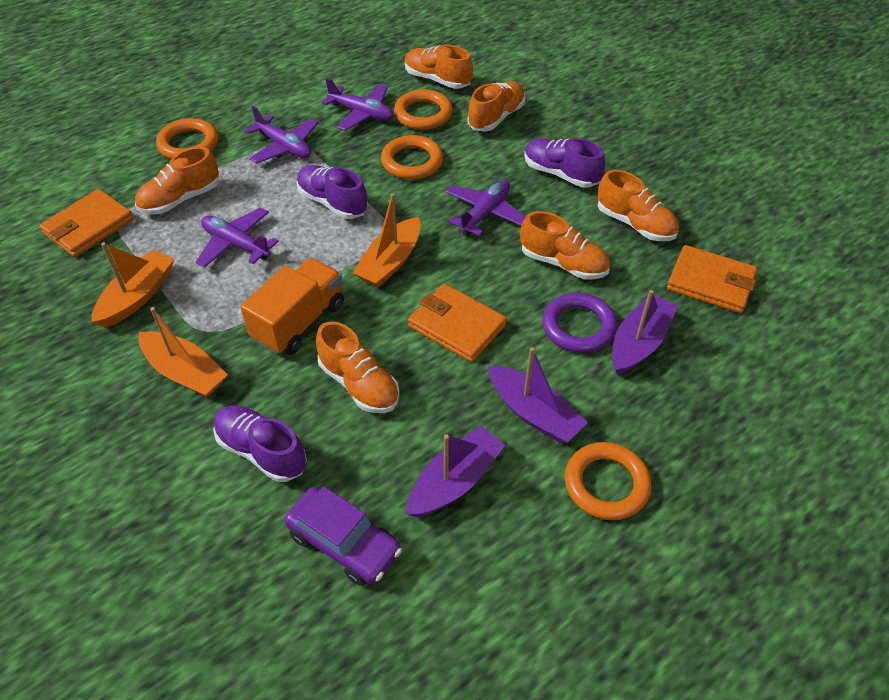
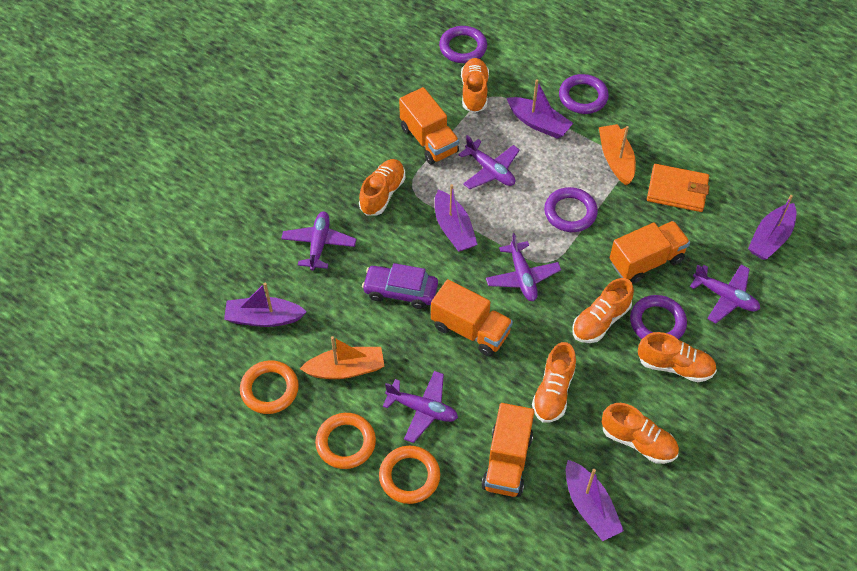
orange boat: [92,242,174,328] [139,307,228,398] [353,193,421,287] = 3 -> [300,336,384,379] [599,124,636,185] = 2
orange ring: [156,118,218,159] [381,135,443,180] [394,89,453,130] [565,442,652,520] = 4 -> [240,360,299,414] [315,413,376,469] [379,446,440,504] = 3
orange truck: [240,258,344,355] = 1 -> [399,87,459,165] [431,279,513,357] [481,403,535,497] [610,221,690,284] = 4
orange wallet: [39,189,134,257] [408,284,507,362] [667,245,757,313] = 3 -> [647,164,710,212] = 1
purple boat: [407,426,505,517] [488,347,588,443] [612,290,678,375] = 3 -> [224,282,307,327] [435,184,478,252] [507,79,573,139] [566,460,624,541] [748,195,796,260] = 5
purple plane: [196,208,279,268] [245,106,319,164] [322,78,394,131] [446,180,525,236] = 4 -> [281,211,356,271] [383,371,458,443] [458,135,520,189] [486,233,561,301] [690,265,760,323] = 5
purple ring: [542,293,617,353] = 1 -> [439,26,487,63] [544,187,598,232] [559,74,609,114] [630,295,687,339] = 4
purple shoe: [213,405,307,482] [296,165,368,219] [524,138,605,188] = 3 -> none = 0

